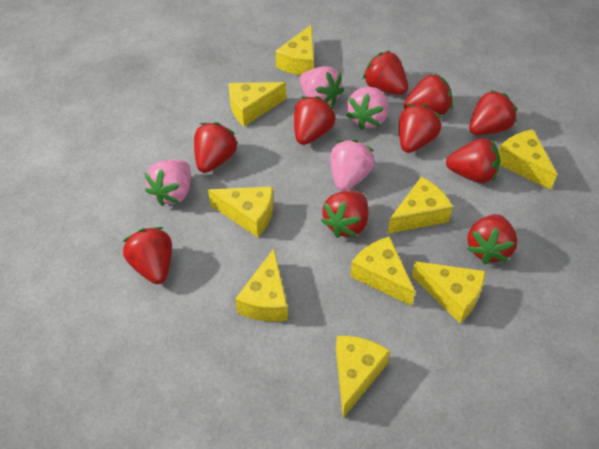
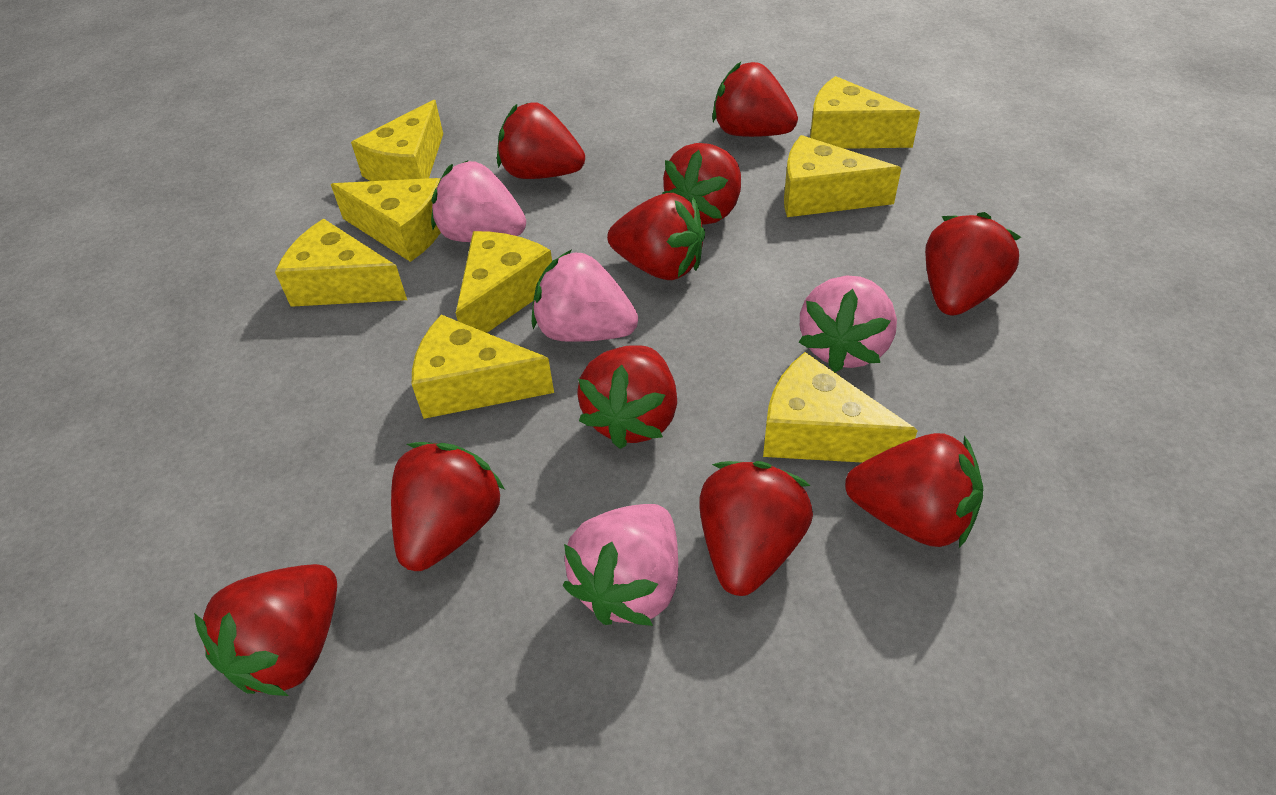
yellow cheese: [208,187,273,238] [229,82,286,126] [235,249,288,322] [276,24,314,75] [336,336,390,418] [350,236,415,306] [387,177,453,234] [412,261,485,323] [498,129,557,190] = 9 -> [275,219,407,307] [331,178,441,262] [351,100,443,181] [412,315,554,419] [456,231,552,333] [763,352,918,463] [784,135,901,217] [810,76,920,149] = 8

